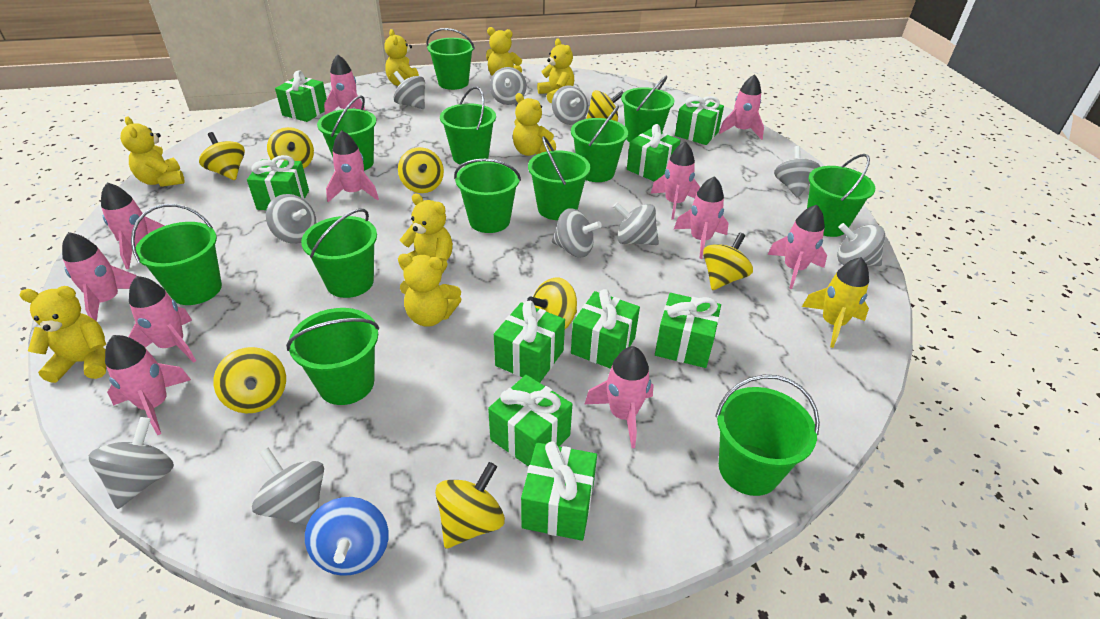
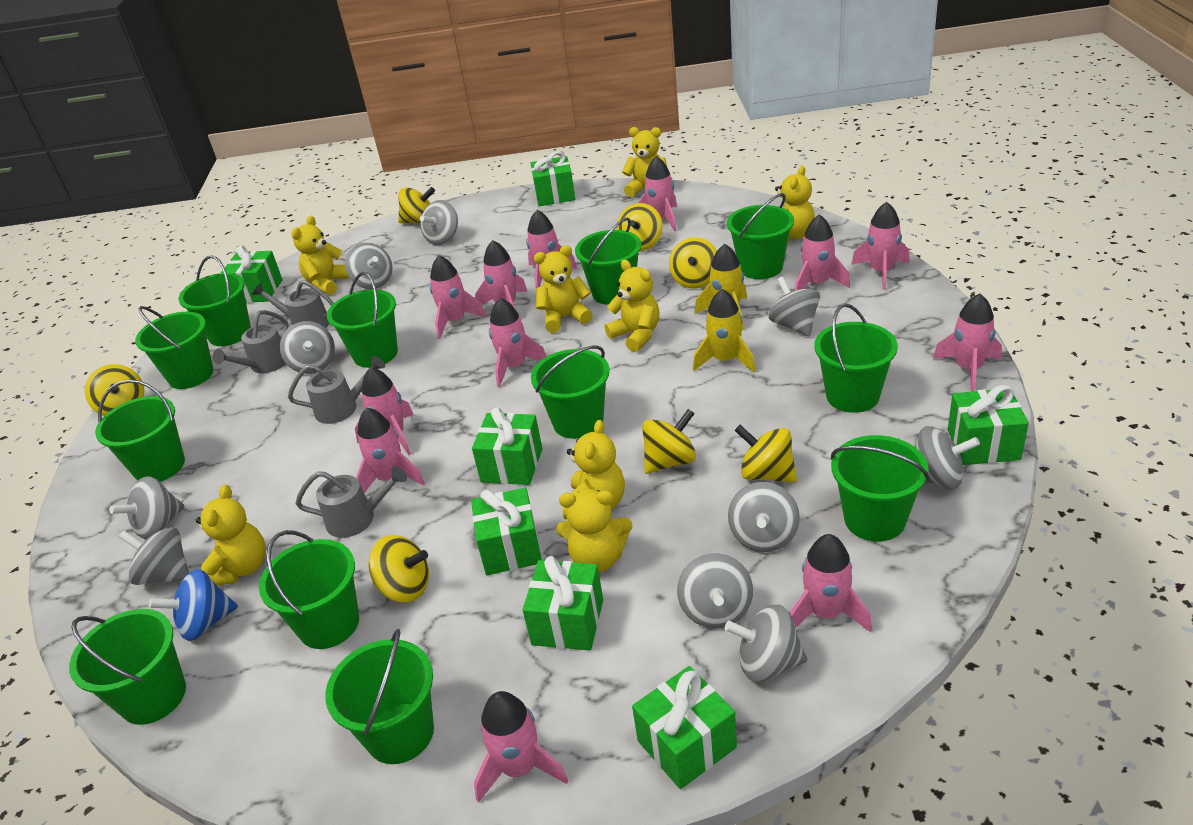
green gift: [247,155,309,210] [275,70,327,122] [488,375,572,467] [494,301,565,383] [521,441,597,541] [571,289,640,369] [627,124,681,182] [655,293,721,368] [675,96,724,145] = 9 -> [221,245,283,303] [471,488,542,575] [472,407,542,485] [523,556,603,651] [530,151,575,206] [632,666,737,789] [948,385,1029,465] = 7
grey watering can: none = 0 -> [213,310,288,373] [252,280,334,328] [288,356,385,424] [295,466,407,538] = 4
pink rocket: [62,232,136,322] [101,182,165,269] [105,335,191,435] [129,276,196,363] [324,54,365,115] [326,130,379,202] [585,346,653,448] [651,141,700,220] [674,176,728,259] [719,74,764,140] [767,205,827,289] = 11 -> [355,367,414,455] [356,408,425,493] [430,255,486,339] [474,691,568,803] [475,240,527,307] [489,298,547,387] [526,210,578,288] [638,156,677,231] [790,534,872,632] [795,214,850,290] [851,202,910,290] [933,293,1002,392] = 12
yellow rocket: [802,257,869,348] = 1 -> [693,289,756,372] [695,244,747,330] = 2
yellow spinning top: [199,132,245,180] [213,347,286,414] [267,127,314,169] [398,147,444,193] [435,462,505,549] [527,277,577,329] [586,90,624,121] [703,233,753,290] = 8 -> [85,364,145,416] [368,535,429,602] [398,187,435,223] [616,203,662,251] [642,409,696,474] [669,237,717,289] [735,425,797,483] = 7

